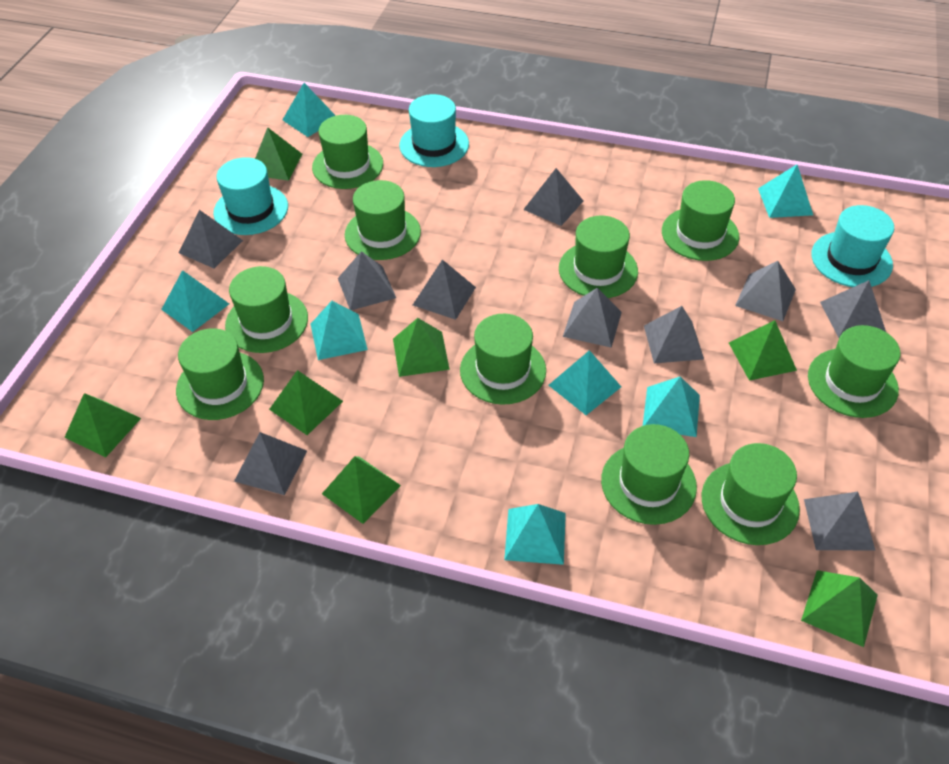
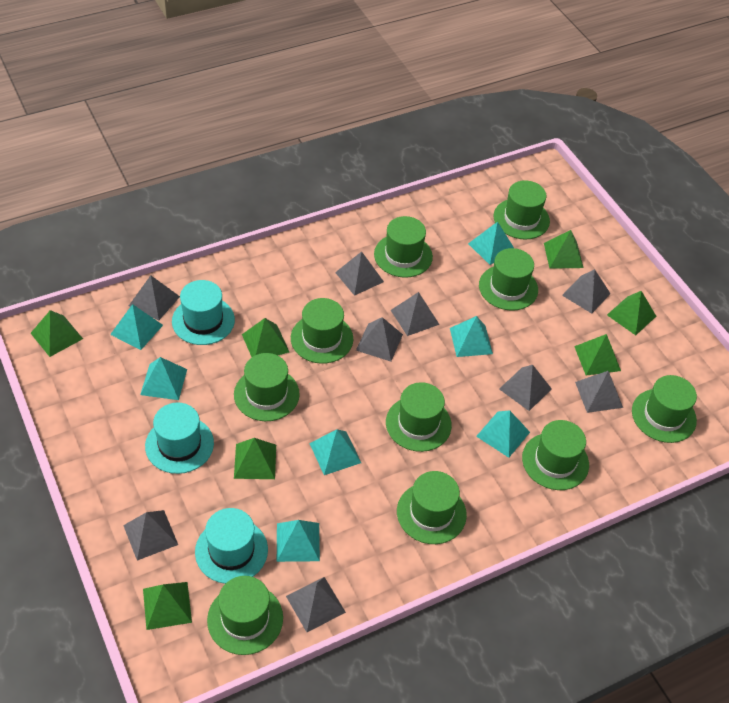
grey pyramid: [179,210,243,268] [234,432,307,495] [338,251,396,310] [413,259,476,320] [523,168,583,226] [563,288,622,348] [644,306,704,363] [735,261,796,321] [804,492,875,550] [820,280,886,338] = 10 -> [123,510,178,561] [129,275,180,320] [286,577,346,632] [335,251,384,296] [356,317,403,361] [391,292,440,336] [499,365,552,411] [562,269,611,314] [575,371,623,413] = 9

